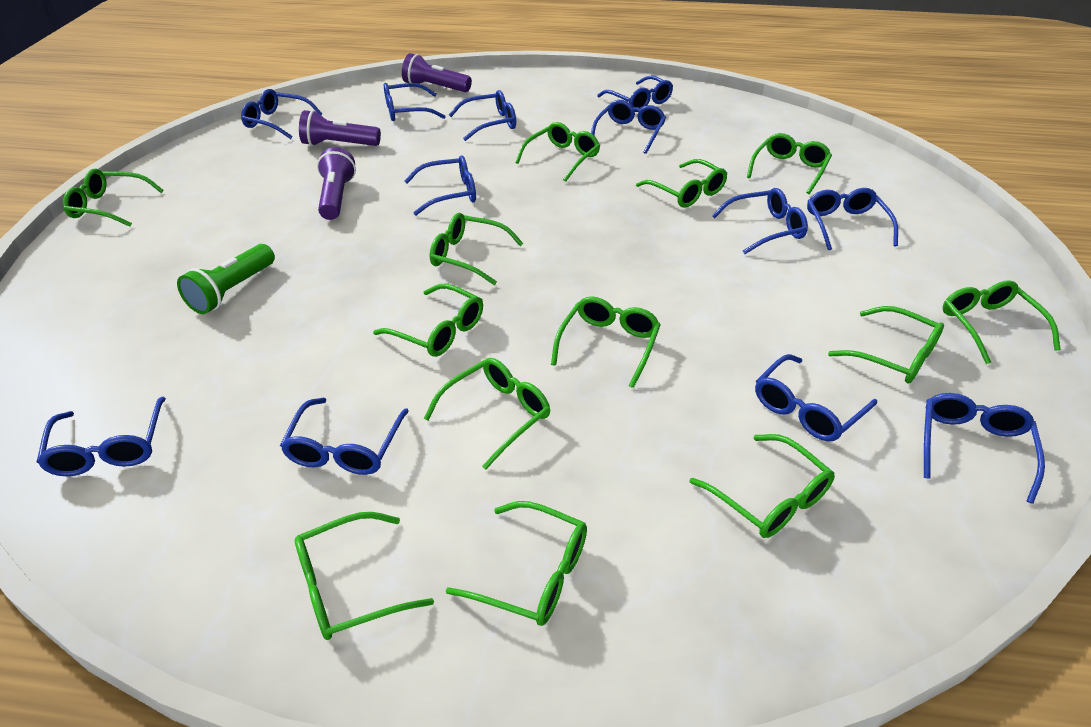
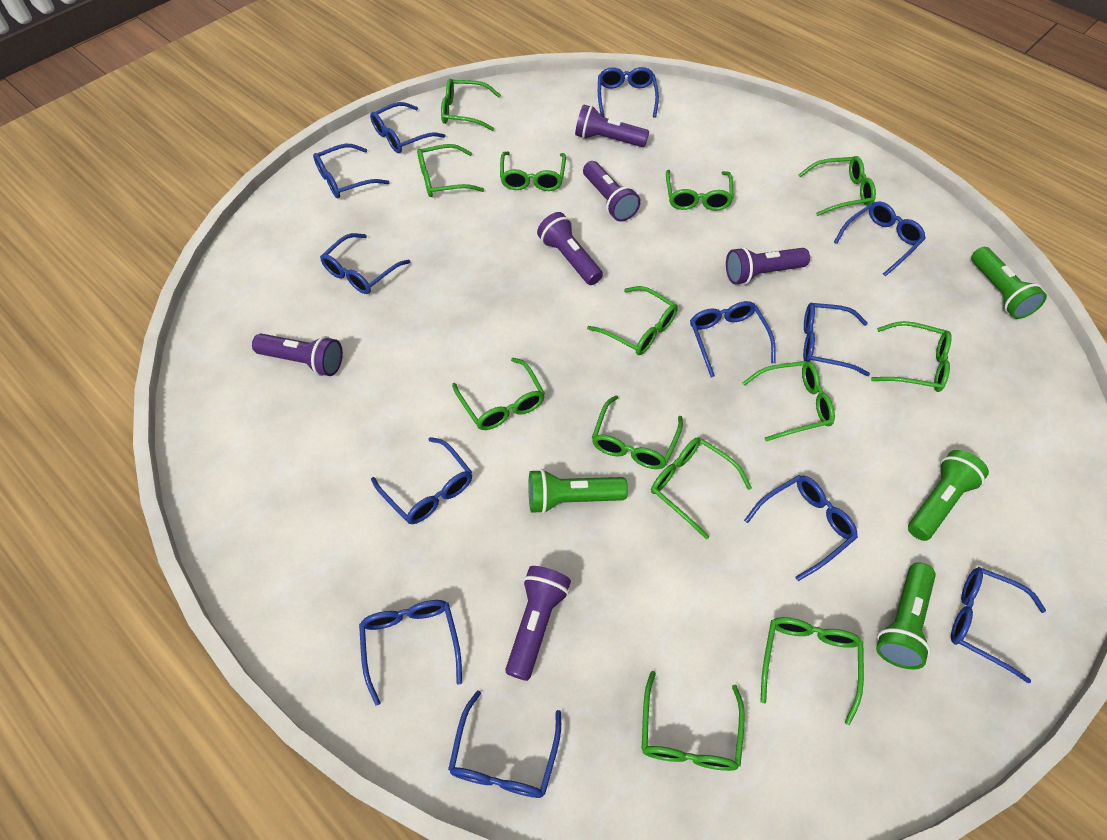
green flashlight: [177,244,275,314] = 1 -> [528,469,628,514] [876,563,936,669] [908,450,989,541] [971,247,1047,319] = 4
purple flashlight: [299,110,381,146] [317,147,356,220] [402,53,472,92] = 3 -> [252,334,343,376] [505,566,571,681] [537,212,603,285] [575,105,649,147] [583,161,641,221] [726,247,810,285] = 6

